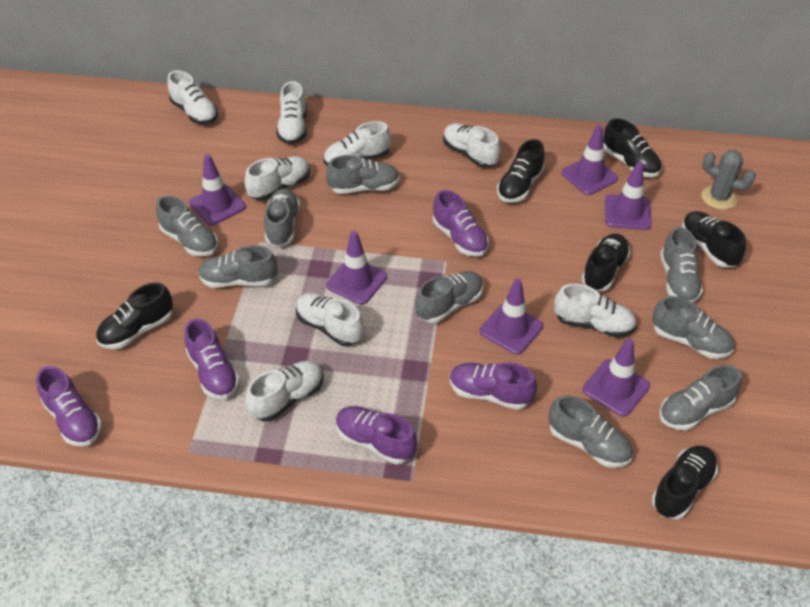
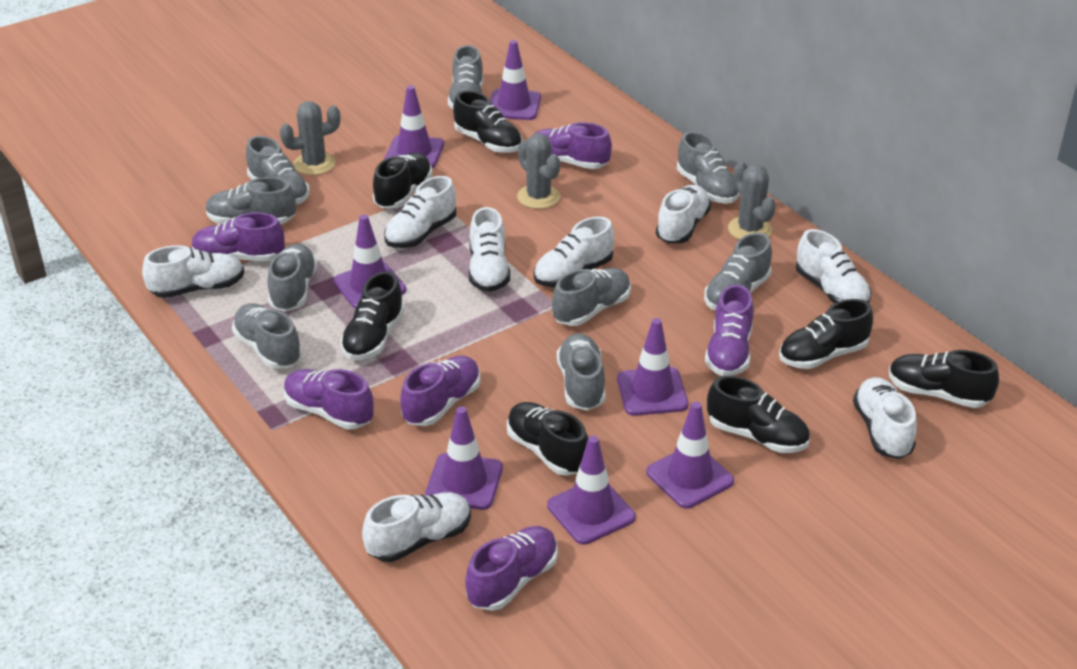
black shoe: [96,282,173,349] [497,139,545,203] [582,233,631,291] [603,118,661,177] [652,446,718,519] [682,211,746,267] = 6 -> [340,271,405,360] [373,153,432,209] [453,91,522,153] [507,402,588,476] [707,376,810,453] [779,299,873,369] [889,350,999,408] = 7
grey cactus: [701,150,756,210] = 1 -> [280,101,340,175] [517,133,560,209] [728,161,776,240] = 3
purple shoe: [36,366,102,446] [184,318,240,400] [336,406,417,464] [433,190,489,257] [450,362,537,410] = 5 -> [192,212,285,261] [284,369,374,430] [400,356,481,426] [465,526,558,611] [534,122,612,169] [705,284,754,376] = 6
purple traffic cone: [189,154,246,226] [326,231,387,305] [480,278,543,355] [561,125,618,195] [583,338,650,417] [605,162,652,230] = 6 -> [333,215,406,309] [384,85,444,168] [425,406,503,510] [490,40,541,120] [547,436,636,545] [617,318,688,416] [646,402,734,509] = 7

